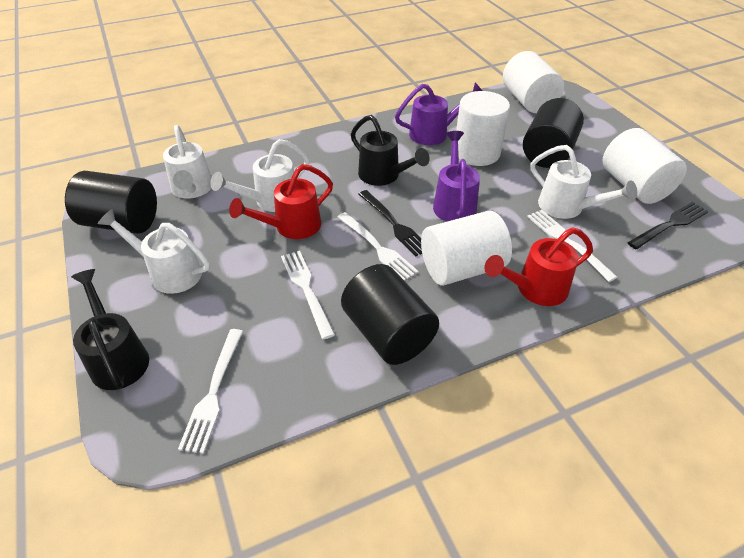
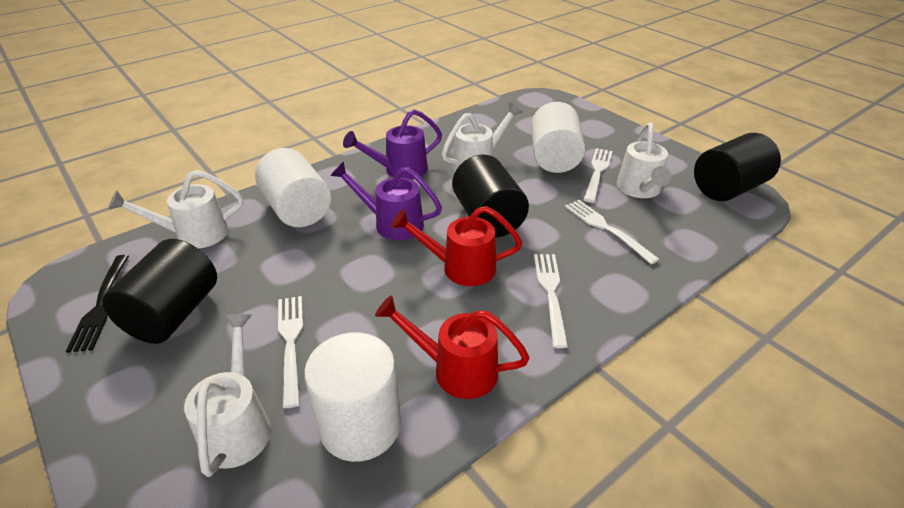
black fork: [358,190,422,257] [627,202,709,249] = 2 -> [66,255,129,353] = 1
black watering can: [71,269,149,390] [351,115,430,186] = 2 -> none = 0
white cylinder: [421,211,512,286] [456,91,510,166] [503,51,564,113] [602,128,687,204] = 4 -> [255,148,331,227] [304,332,401,462] [531,102,585,173] = 3

